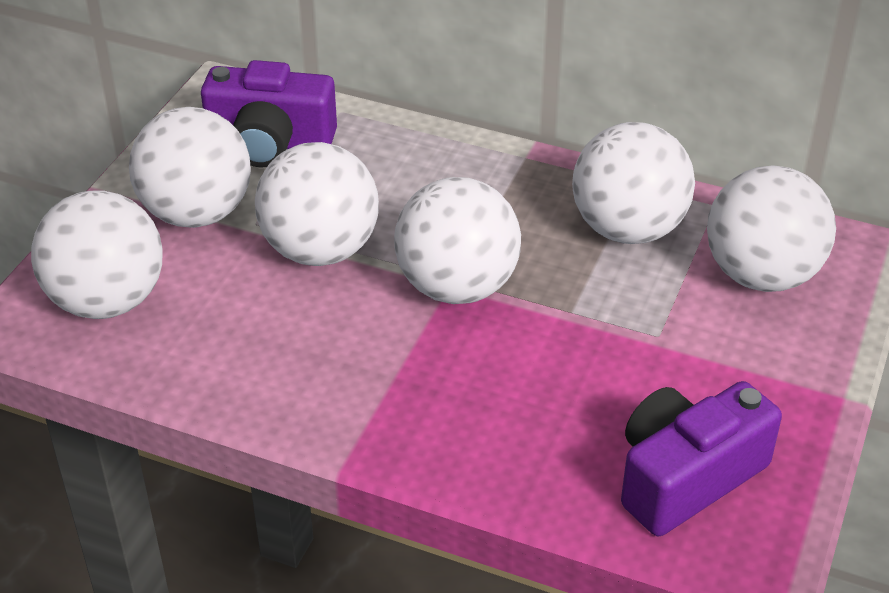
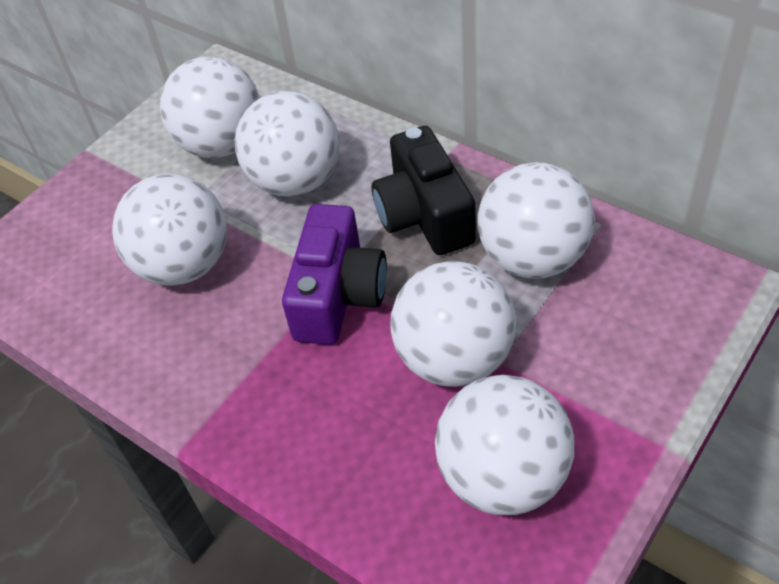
black camera: none = 0 -> [372,126,476,255] = 1
purple camera: [201,60,337,167] [621,381,782,536] = 2 -> [282,204,387,345] = 1

